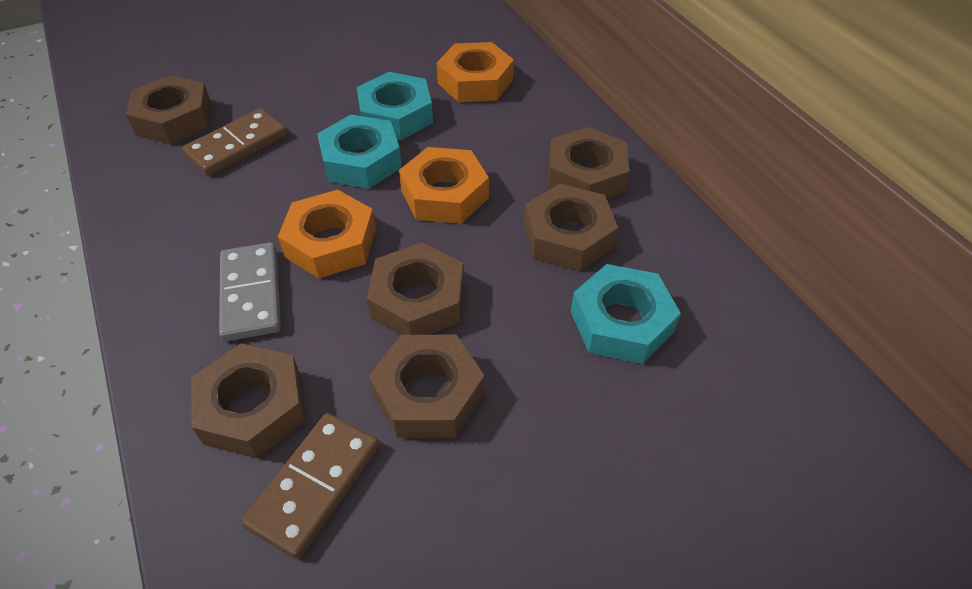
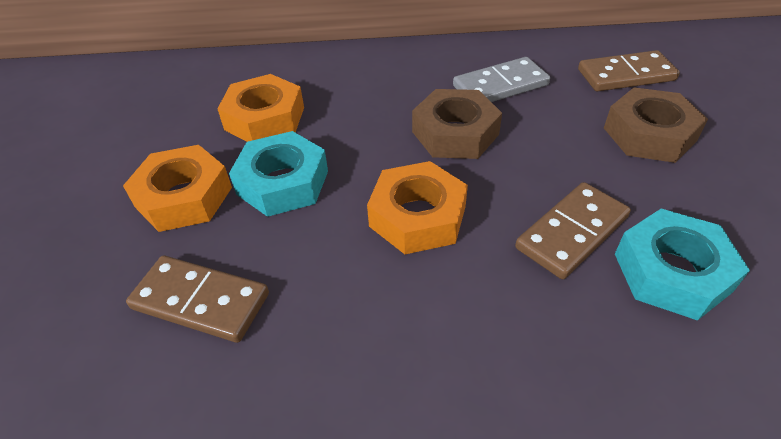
brown domino: [182,108,287,176] [242,413,379,559] = 2 -> [126,256,269,343] [515,182,631,279] [578,50,680,92] = 3
brown nut: [126,75,211,144] [191,343,306,458] [367,242,464,335] [369,335,485,438] [524,184,618,271] [548,127,629,199] = 6 -> [412,89,502,159] [604,87,708,163] = 2
turquoise nut: [317,115,402,189] [357,72,433,140] [571,264,681,364] = 3 -> [229,131,328,217] [615,209,750,321] = 2

